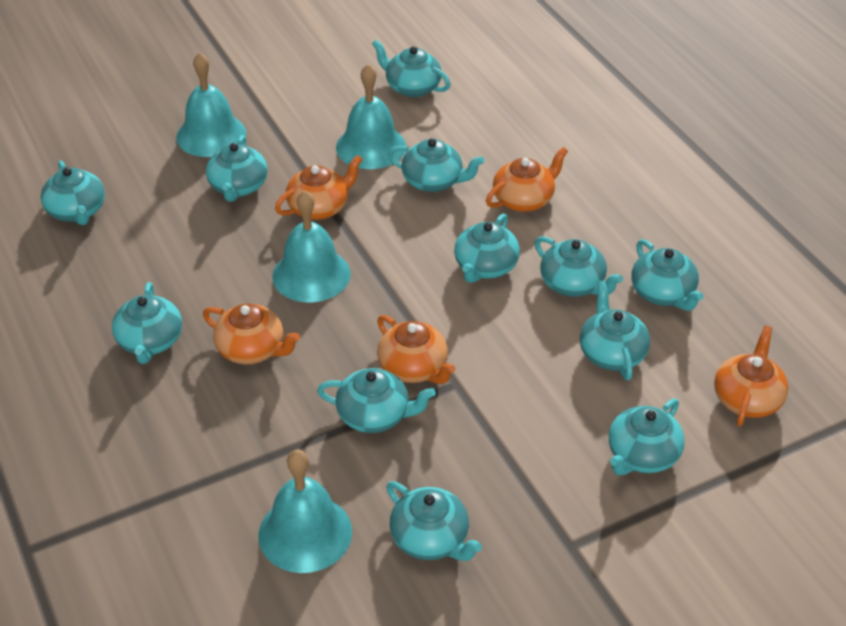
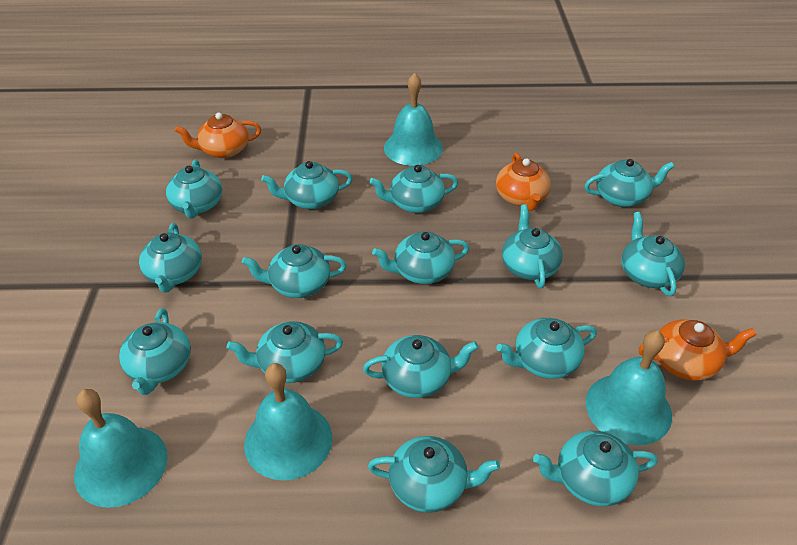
orange teapot: [203,304,300,364] [275,155,363,220] [377,315,456,384] [486,147,568,212] [714,326,788,426] = 5 -> [175,113,261,158] [496,153,551,211] [639,319,756,381] = 3
turquoise teapot: [41,161,105,225] [112,282,182,364] [206,135,268,202] [317,368,436,433] [372,40,451,97] [386,481,482,561] [388,138,484,192] [454,214,520,283] [534,236,623,297] [580,281,650,380] [609,398,684,475] [631,239,704,311] = 12 -> [119,308,191,395] [139,223,202,293] [166,159,222,219] [227,321,343,383] [242,244,347,298] [261,161,353,209] [363,335,478,398] [368,436,500,512] [369,165,458,213] [372,231,469,284] [497,318,597,379] [502,204,563,288] [533,431,658,506] [585,159,674,207] [621,212,685,296] = 15

